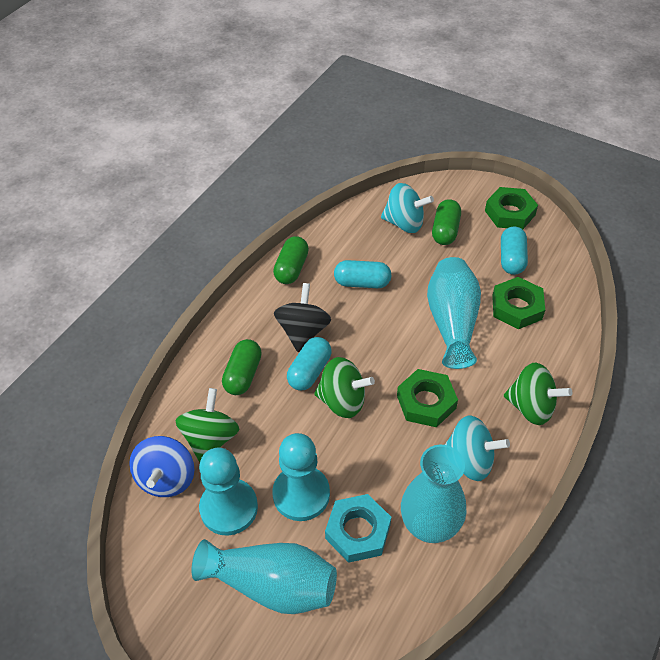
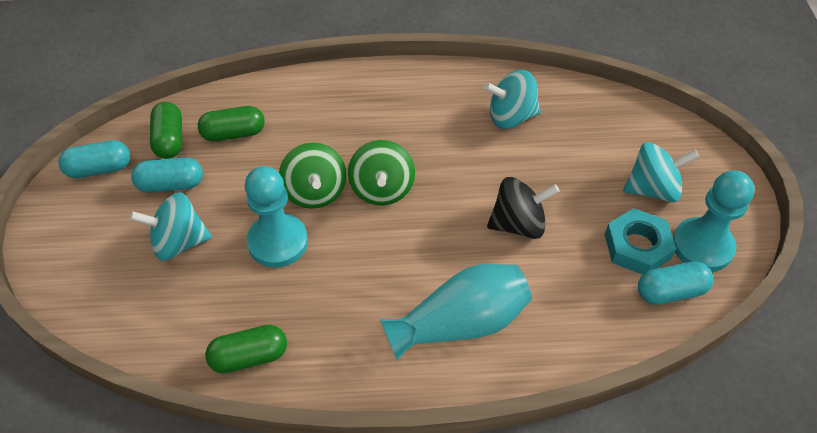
blue spinning top: [129,436,194,497] = 1 -> none = 0
green nut: [397,369,458,427] [485,187,538,230] [492,277,545,329] = 3 -> none = 0
green spinning top: [176,388,239,462] [314,357,375,418] [504,363,572,425] = 3 -> [279,143,347,209] [348,140,415,206] = 2
turquoise spinning top: [381,183,434,233] [445,415,510,481] = 2 -> [129,192,212,261] [484,70,541,129] [623,142,699,202] = 3
turquoise vase: [192,539,337,614] [401,445,466,543] [427,257,481,369] = 3 -> [380,264,532,360] = 1

